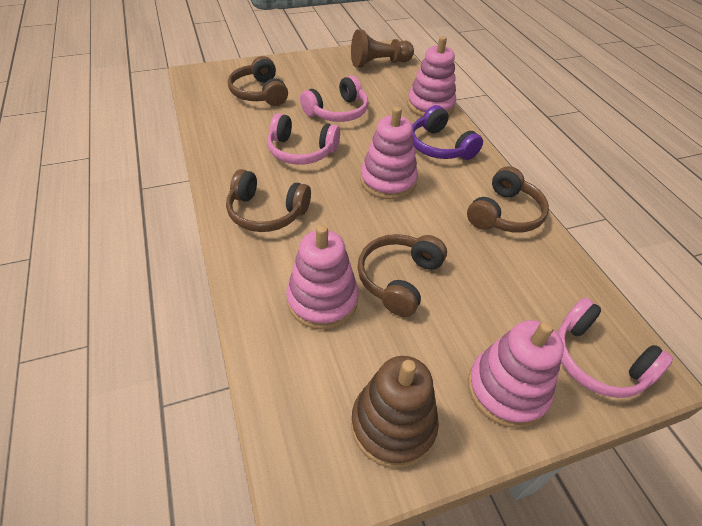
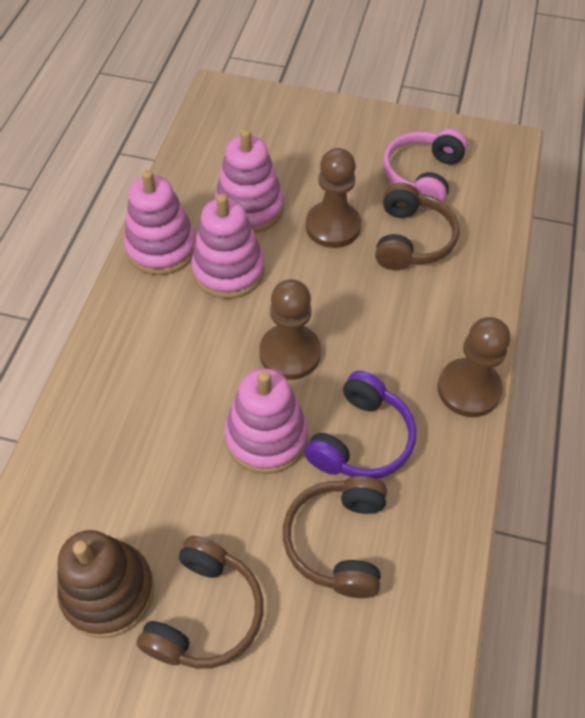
brown headphones: [226,169,311,232] [228,56,288,106] [358,234,447,317] [467,166,549,233] = 4 -> [137,536,264,669] [283,476,387,598] [375,182,460,270] = 3
brown pawn: [351,29,414,68] = 1 -> [259,279,321,380] [306,148,361,248] [437,317,510,417] = 3
pink headphones: [267,113,340,165] [300,75,368,122] [557,298,673,398] = 3 -> [383,129,467,208] = 1

